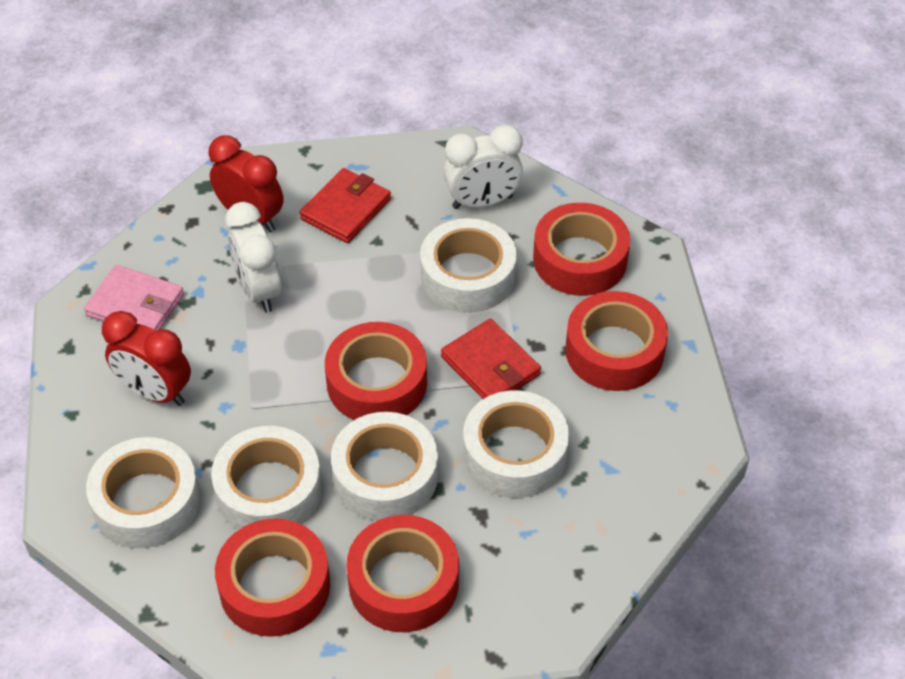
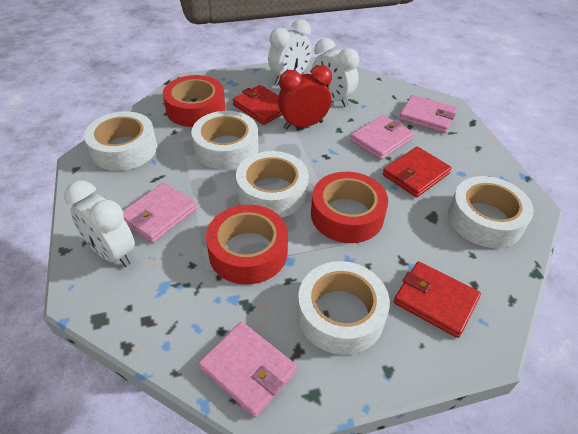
pink wallet: [84,265,184,330] = 1 -> [123,182,197,243] [198,322,297,418] [350,115,414,160] [399,95,457,133] = 4
red clock: [102,311,191,406] [208,135,284,232] = 2 -> [278,65,332,129] = 1
red tape: [215,519,330,637] [325,322,427,420] [346,515,459,632] [533,203,630,296] [565,291,668,391] = 5 -> [163,75,225,127] [206,205,288,285] [311,172,388,243] = 3
red wallet: [300,168,391,243] [441,319,541,399] = 2 -> [233,85,282,125] [382,147,452,198] [393,262,481,338] = 3
white clock: [225,202,281,313] [444,125,523,209] = 2 -> [64,181,135,267] [268,19,312,85] [311,38,359,107] = 3

